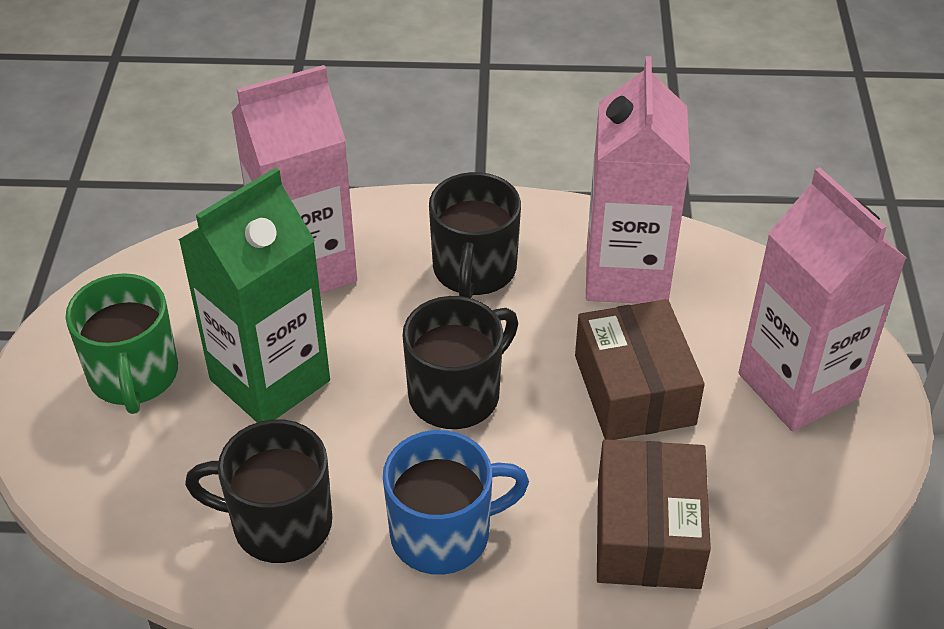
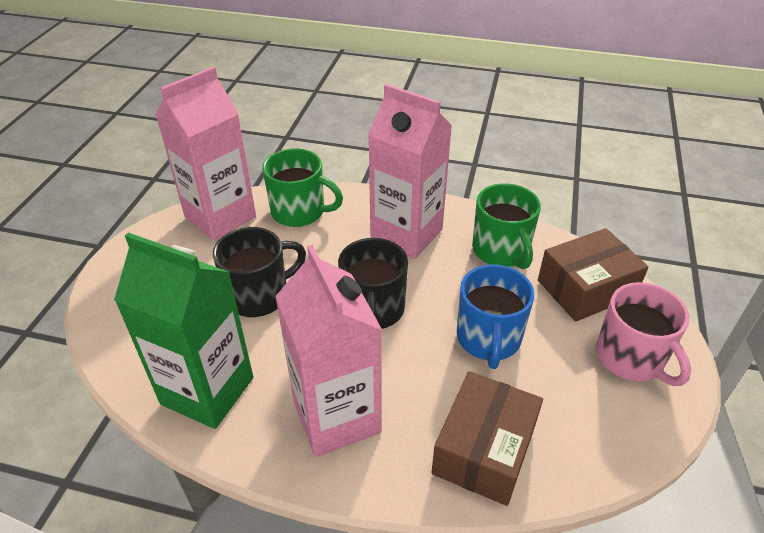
black mug: [185,419,332,563] [402,296,518,429] [429,172,521,298] = 3 -> [213,227,306,317] [338,238,408,329] = 2
green mug: [65,273,178,414] = 1 -> [262,148,343,227] [472,183,541,269] = 2
pink mug: none = 0 -> [596,282,691,386] = 1

